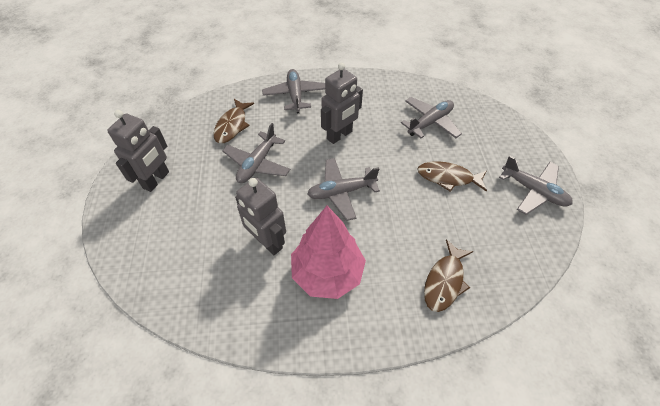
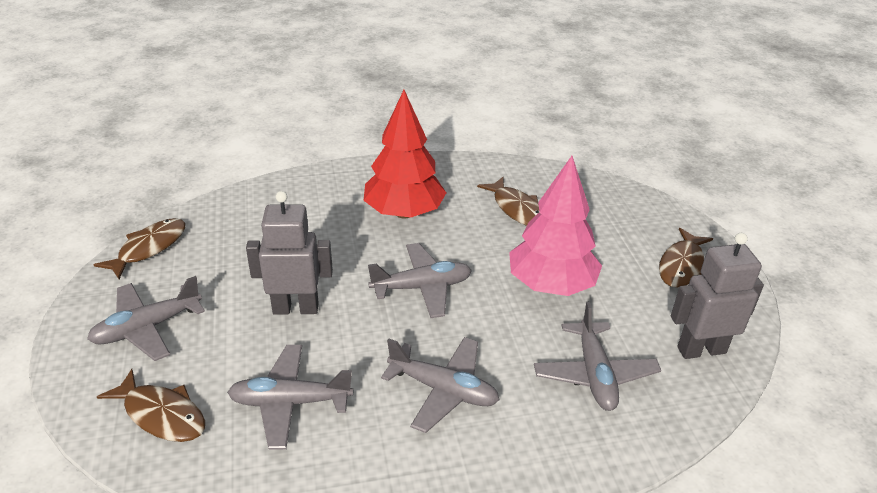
brown fish: [213,99,254,143] [417,161,487,192] [424,240,473,312] = 3 -> [94,218,185,279] [97,369,205,442] [477,177,539,226] [659,228,713,288] = 4
grey robot: [107,110,169,192] [235,178,286,255] [321,63,363,144] = 3 -> [246,191,333,315] [671,233,764,359] = 2
red tree: none = 0 -> [364,90,446,219] = 1

